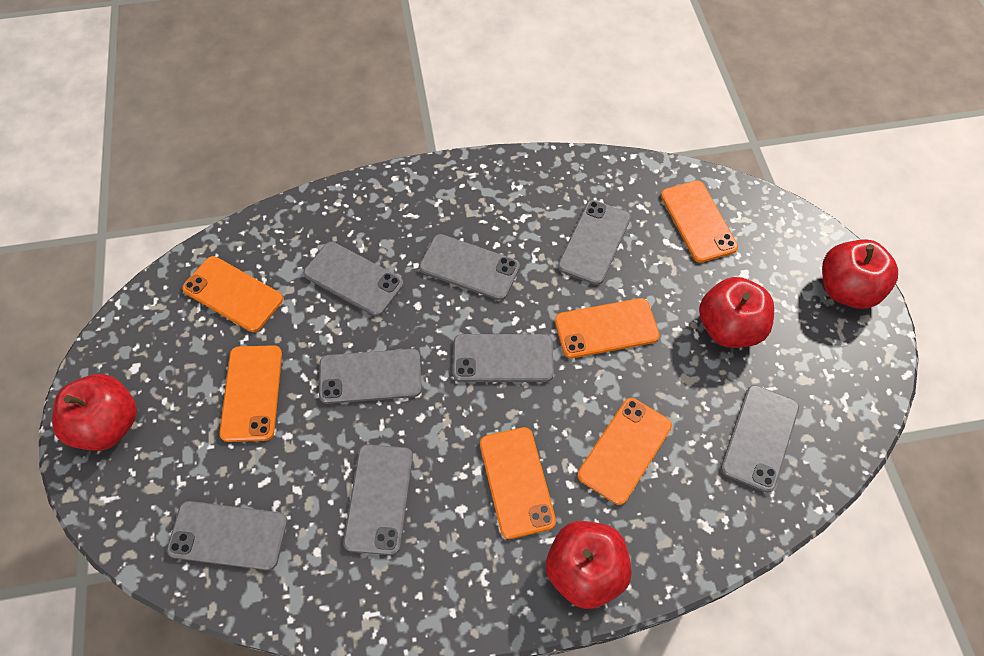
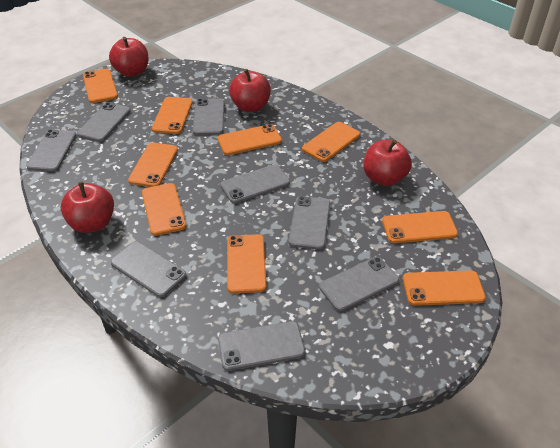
orange phone: [182,256,283,332] [219,345,282,442] [480,427,556,539] [555,298,660,358] [578,398,672,505] [661,180,738,263] = 6 -> [83,69,118,103] [128,143,178,187] [142,183,186,236] [152,97,193,134] [217,124,282,155] [227,234,266,293] [302,122,360,162] [382,211,458,243] [403,270,486,306] = 9

